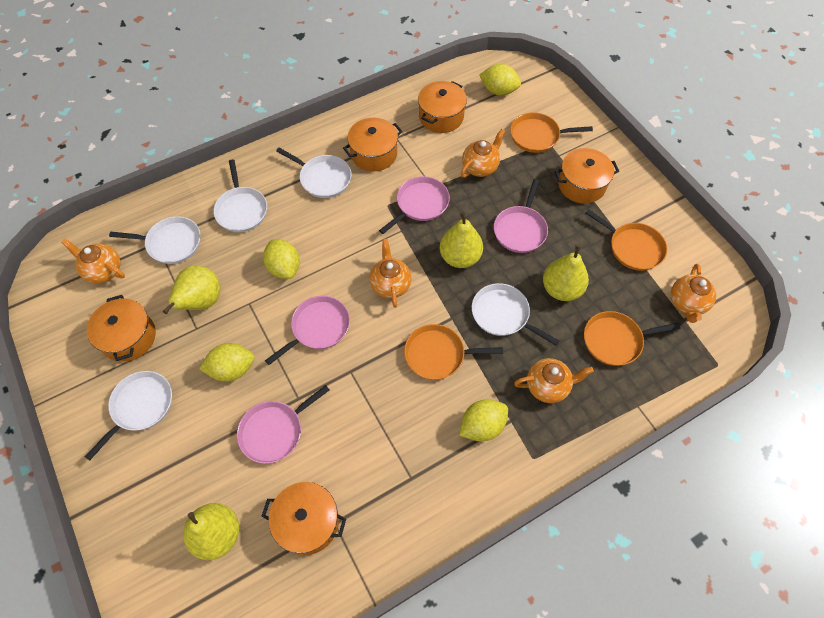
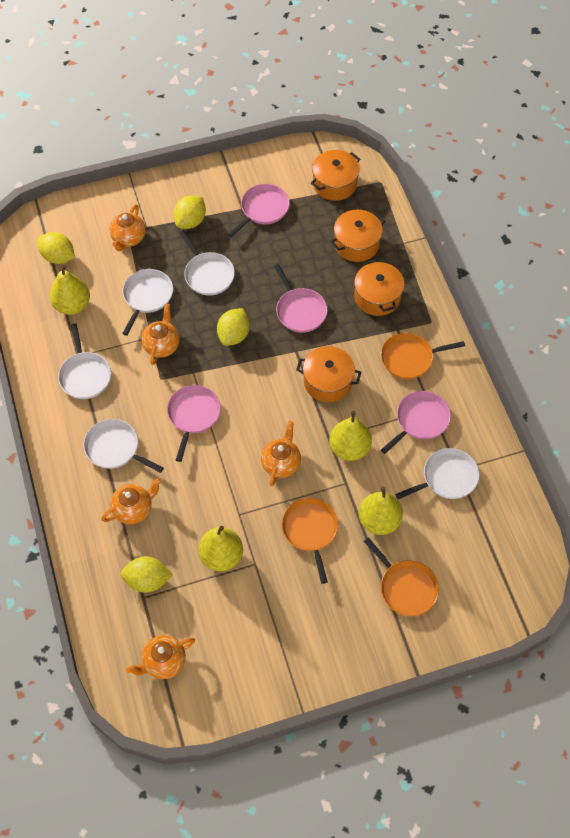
orange pan: [404,324,503,380] [510,112,593,153] [584,311,681,366] [586,209,667,271] = 4 -> [282,498,338,584] [364,537,439,616] [381,333,465,379] = 3
orange pot: [87,295,156,362] [262,482,346,555] [343,118,403,172] [418,81,467,133] [555,148,619,204] = 5 -> [296,346,361,402] [311,150,360,201] [331,210,385,262] [354,260,405,316] = 4

